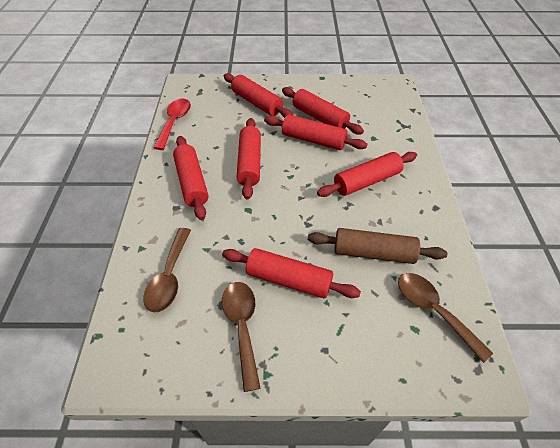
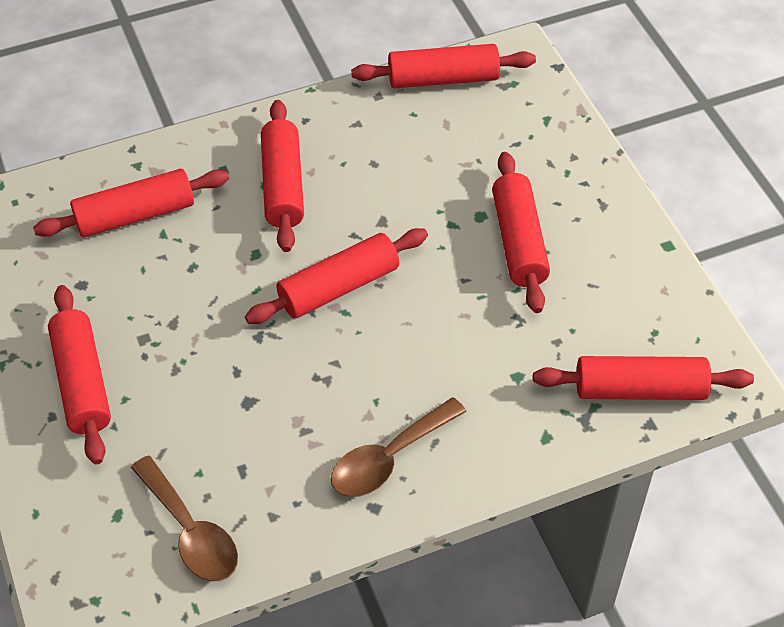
brown rolling pin: [308,228,447,264] = 1 -> none = 0
brown spoon: [144,228,191,312] [222,282,261,392] [398,273,493,363] = 3 -> [131,456,238,581] [331,397,466,497] = 2
red spoon: [154,99,191,150] = 1 -> none = 0

